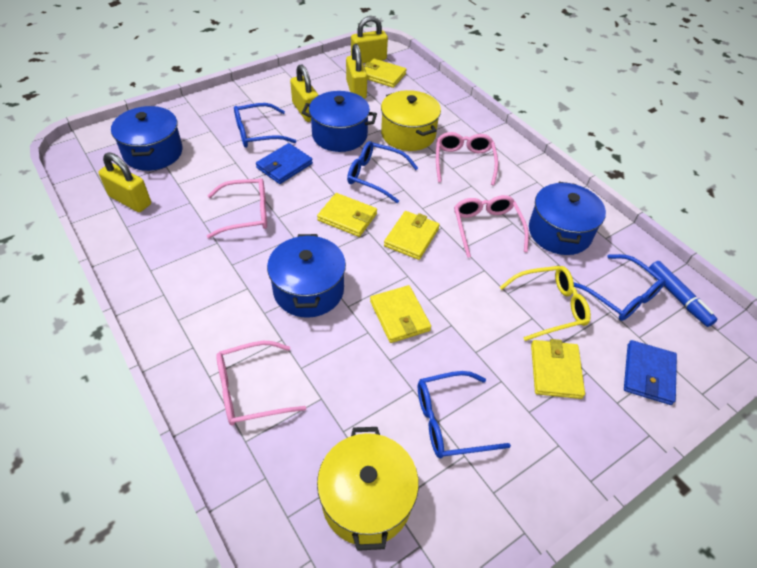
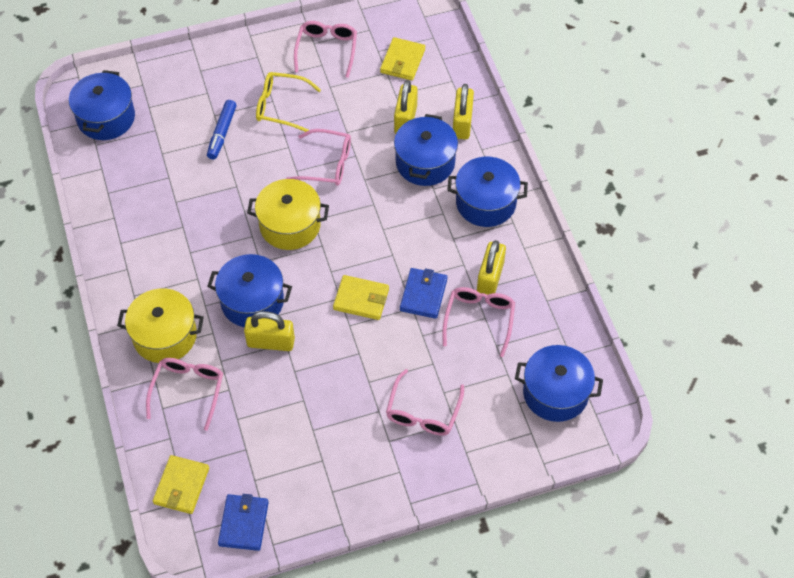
blue glasses: [234,103,296,148] [347,141,418,203] [418,371,511,458] [574,254,665,321] = 4 -> none = 0
blue pot: [111,106,182,171] [267,234,346,318] [302,91,377,152] [529,182,606,255] = 4 -> [69,70,135,140] [207,254,292,327] [394,114,458,186] [447,157,528,227] [515,345,603,422] = 5
pink glasses: [207,178,267,238] [216,341,306,426] [436,132,498,186] [454,195,529,258] = 4 -> [146,358,223,431] [286,129,351,186] [294,21,357,78] [386,369,464,436] [443,287,515,357] = 5
yellow wallet: [317,193,377,237] [364,58,407,88] [370,285,431,343] [384,211,440,260] [531,339,585,399] = 5 -> [153,455,209,514] [333,275,389,320] [380,37,425,81] = 3

